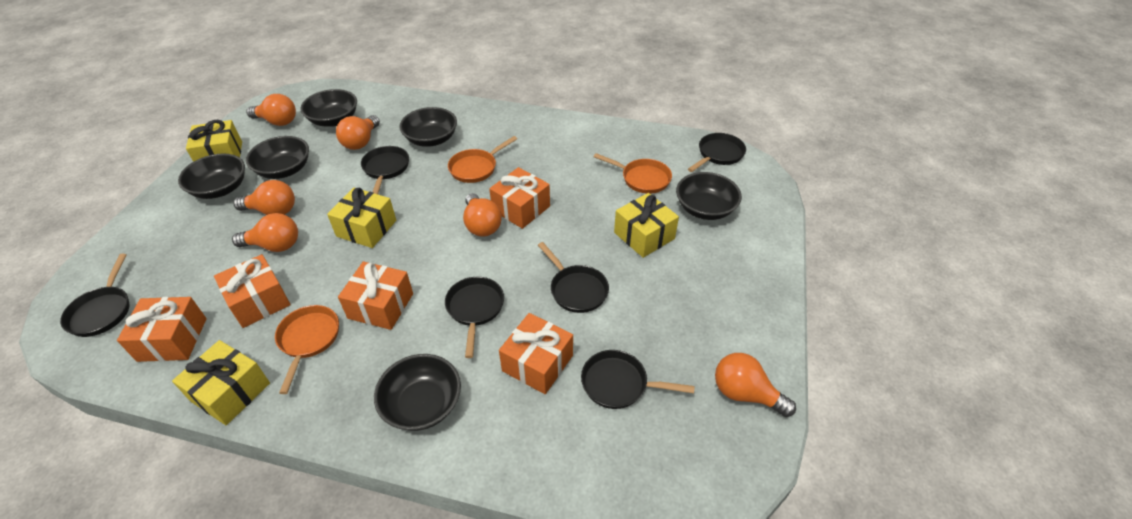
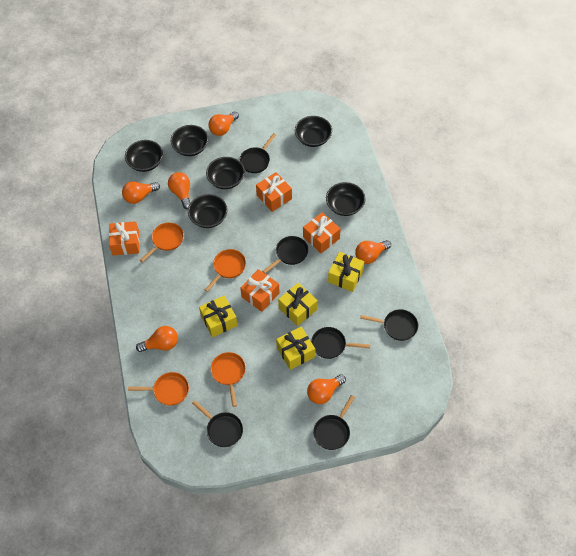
orange gift: [117,297,207,362] [214,254,291,328] [338,261,413,330] [489,167,550,229] [499,313,573,394] = 5 -> [109,221,140,256] [240,269,280,312] [256,172,292,212] [303,212,341,253] = 4
orange pan: [275,305,339,394] [448,136,517,183] [594,153,672,194] = 3 -> [128,372,189,406] [140,222,184,262] [205,249,246,292] [211,352,246,407] = 4

